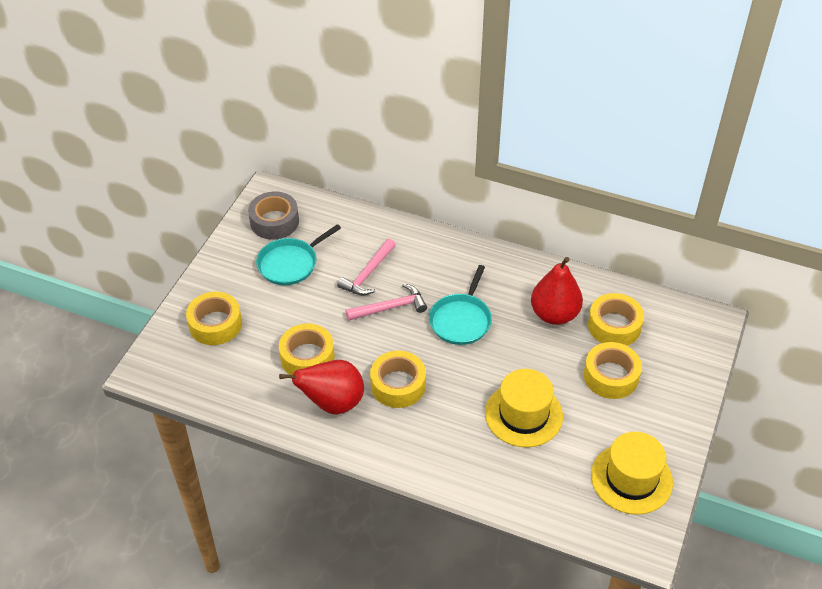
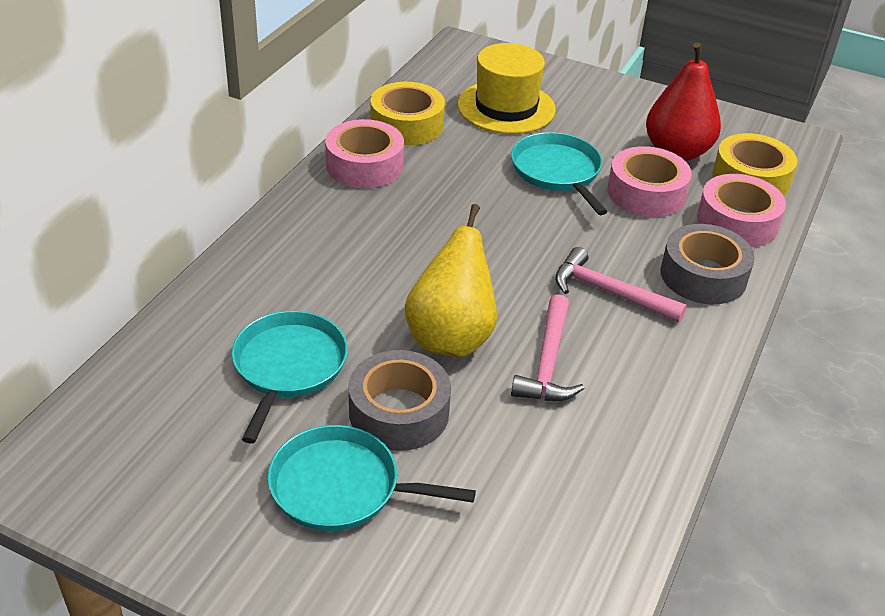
grey tape: [248,192,299,239] = 1 -> [349,350,451,451] [661,224,755,304] = 2
pink tape: none = 0 -> [325,119,404,188] [607,146,692,217] [697,174,786,247] = 3
red pear: [279,360,364,415] [531,257,583,325] = 2 -> [646,42,721,161] = 1
turquoise pan: [256,224,341,285] [429,265,492,345] = 2 -> [232,311,348,444] [268,425,476,531] [511,132,608,215] = 3
yellow hat: [485,369,563,447] [591,432,673,515] = 2 -> [458,43,556,134] = 1
yellow pear: none = 0 -> [405,204,497,357] = 1
yellow tape: [186,292,242,345] [279,323,335,375] [370,351,426,408] [584,342,642,399] [588,293,644,346] = 5 -> [370,82,445,145] [712,133,797,196] = 2

